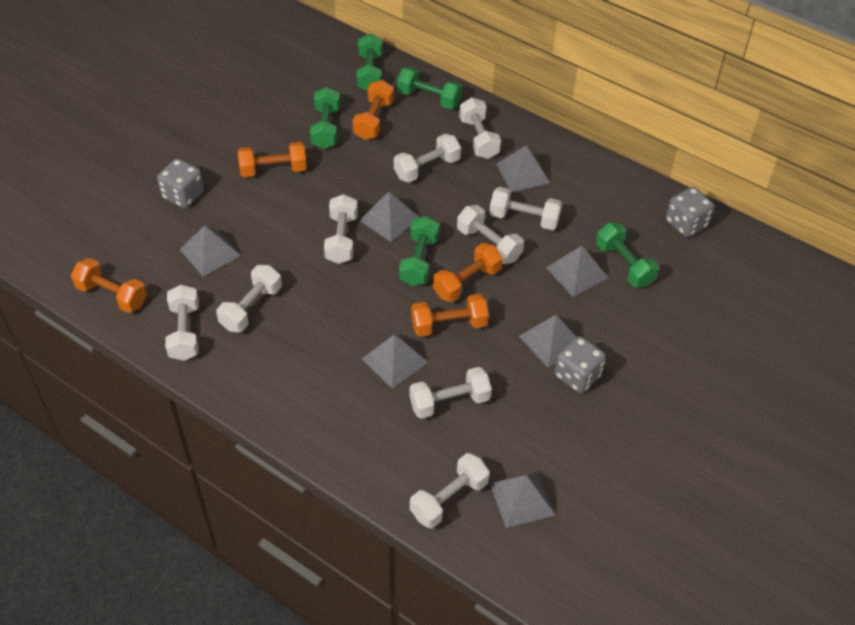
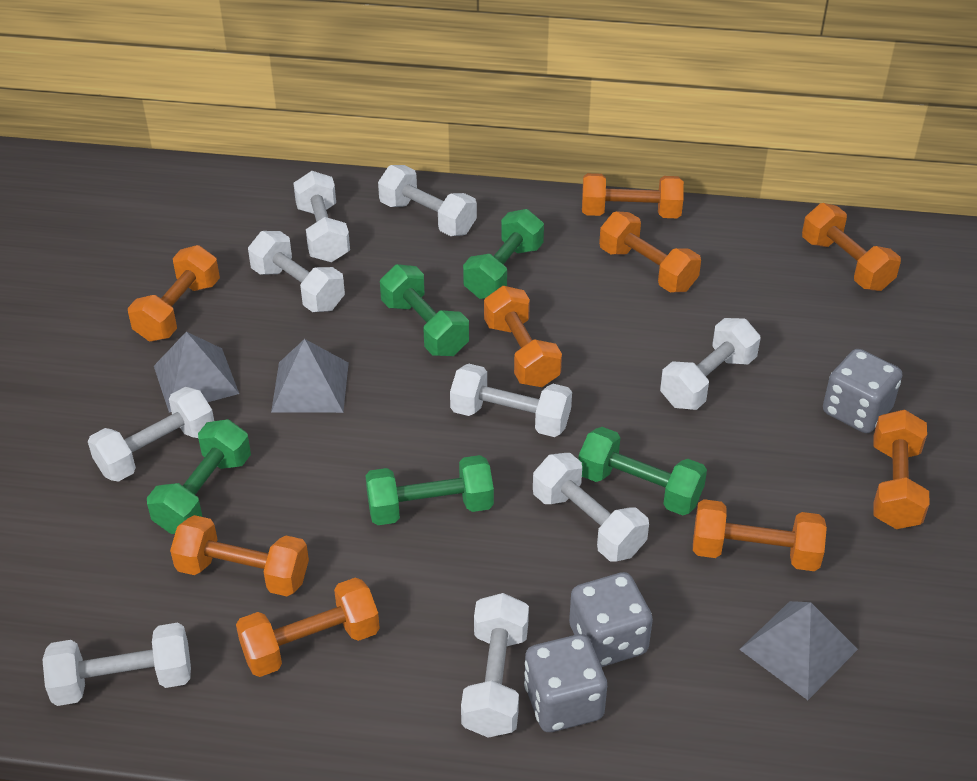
grey pyramid: [180,225,241,276] [359,192,419,242] [362,334,428,388] [490,471,555,528] [497,146,550,192] [519,315,576,367] [546,246,608,297] = 7 -> [154,332,239,413] [271,339,349,413] [739,601,858,700] = 3
orange dumbbell: [71,258,147,313] [238,142,307,177] [352,80,394,140] [411,294,489,337] [433,243,503,302] = 5 -> [128,245,220,342] [170,515,309,596] [236,578,380,677] [484,286,562,387] [582,173,684,218] [599,211,701,293] [693,499,827,571] [802,203,901,291] [873,409,930,529] = 9

